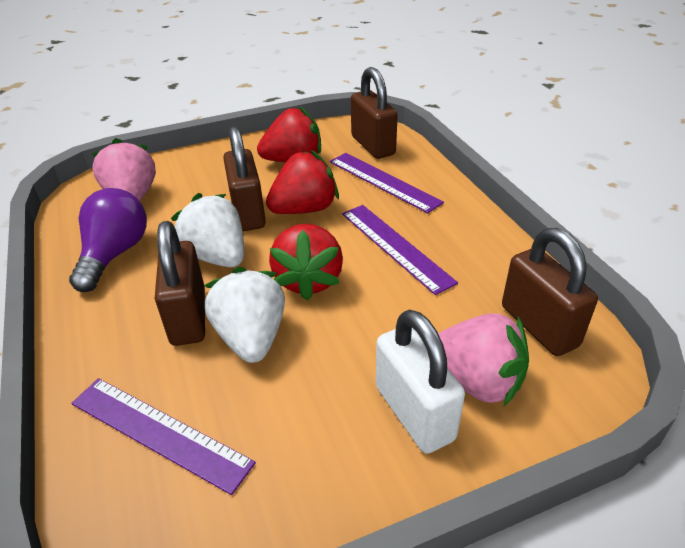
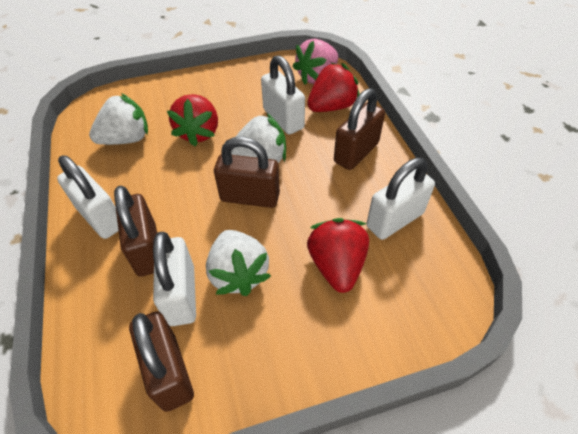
pink strawberry: [92,138,156,201] [438,313,529,406] = 2 -> [293,38,338,85] = 1
purple light bulb: [69,188,147,292] = 1 -> none = 0
purple ruler: [71,378,256,495] [330,153,444,213] [342,205,458,295] = 3 -> none = 0
white padlock: [376,310,465,454] = 1 -> [57,155,119,239] [153,232,196,326] [261,55,305,134] [367,158,435,240] = 4
white strawberry: [171,193,244,267] [204,267,285,363] = 2 -> [89,93,148,145] [206,230,271,296] [231,113,286,163] = 3

